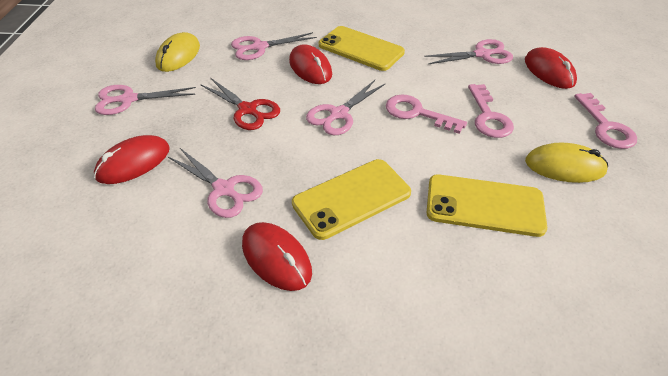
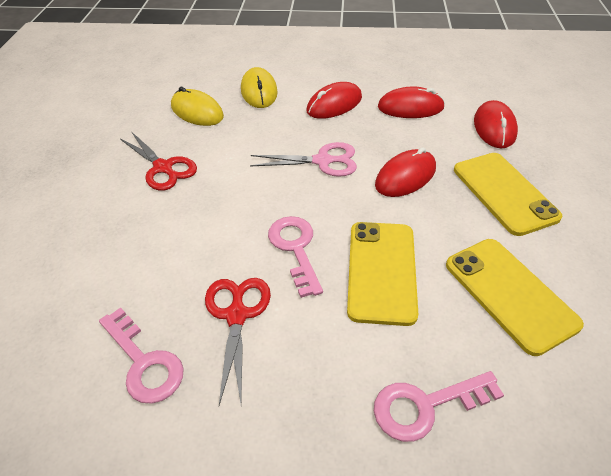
pink scissors: [95,85,196,115] [168,148,263,218] [231,32,317,60] [306,80,386,135] [424,39,513,64] = 5 -> [250,142,357,177] = 1
red scissors: [200,78,280,130] = 1 -> [120,131,197,191] [205,278,271,405] = 2

